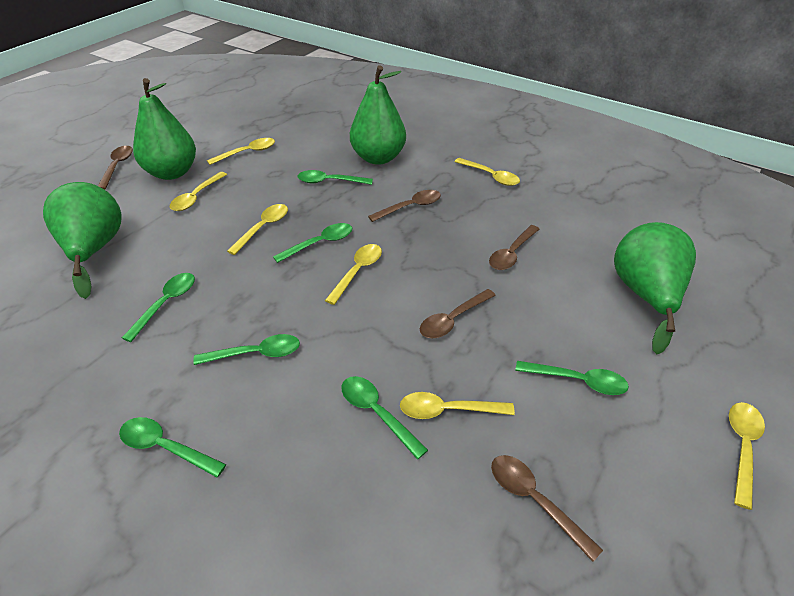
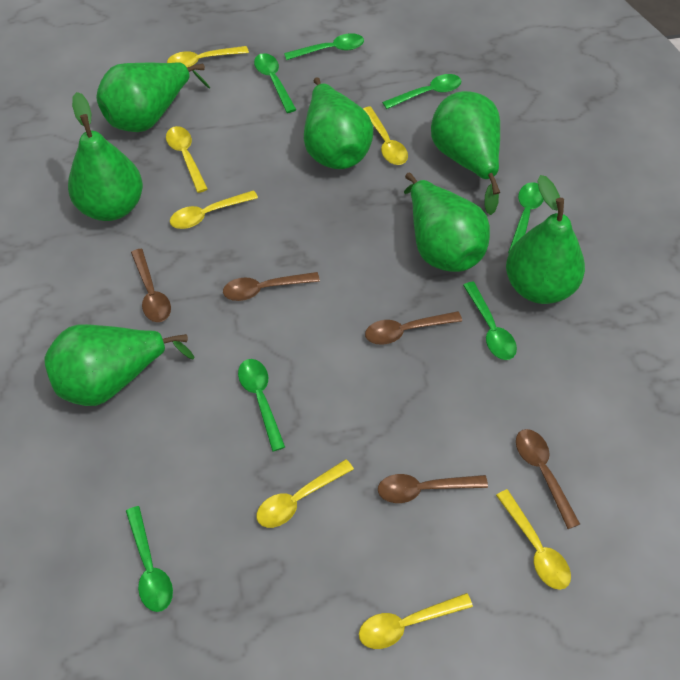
green pear: [43,182,121,299] [133,78,196,180] [350,65,406,165] [614,222,696,354] = 4 -> [44,324,194,406] [68,92,143,221] [96,62,210,132] [304,77,373,169] [404,173,490,272] [431,91,500,215] [506,175,585,304] = 7

